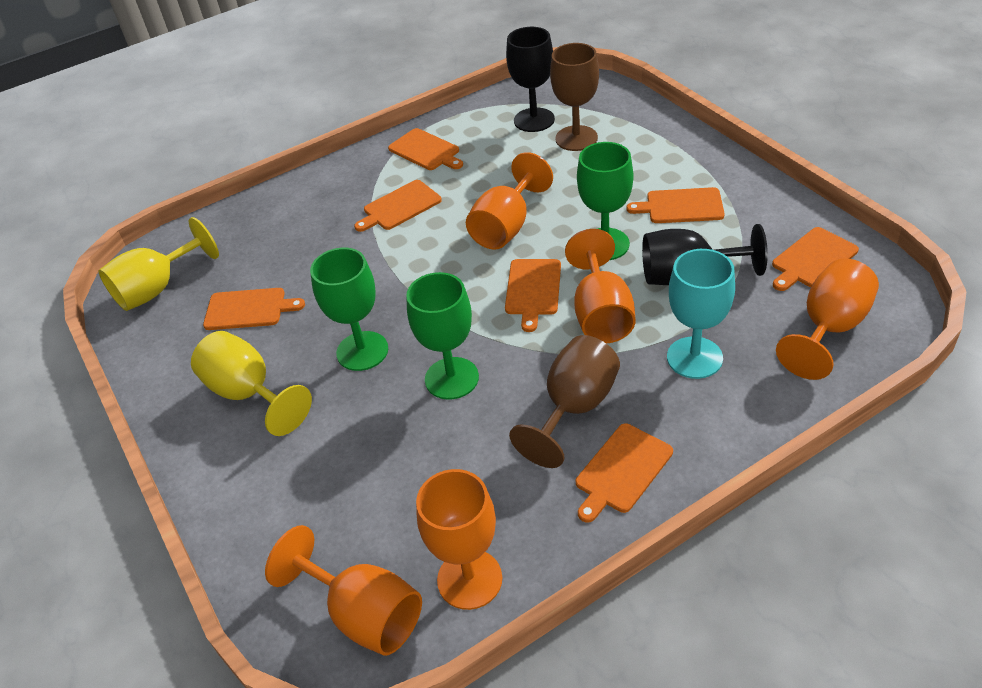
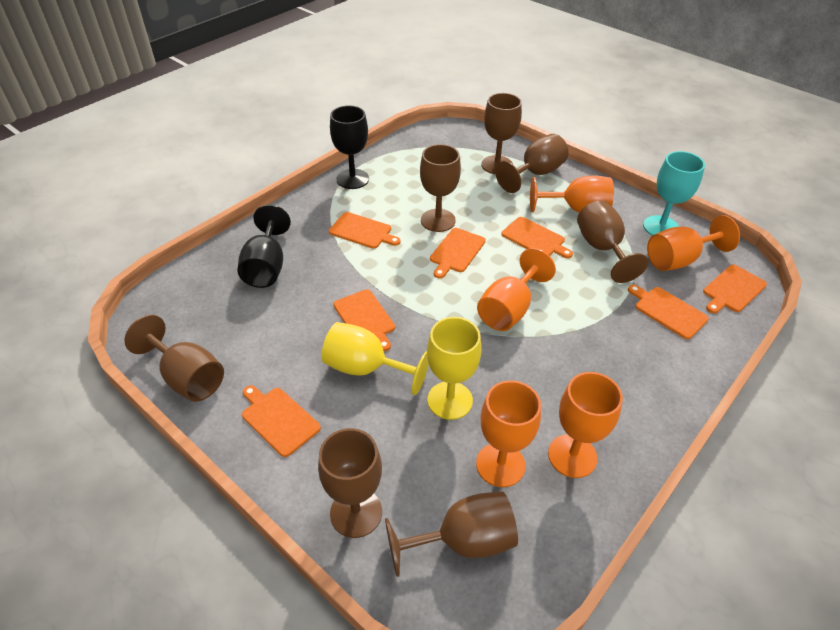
brown goblet: [509,335,620,468] [550,43,599,151] = 2 -> [124,315,224,402] [318,428,382,538] [385,491,518,577] [420,144,461,232] [481,93,522,174] [495,134,569,193] [577,200,648,283] = 7
green goblet: [310,248,388,371] [406,272,479,400] [577,142,633,260] = 3 -> none = 0

